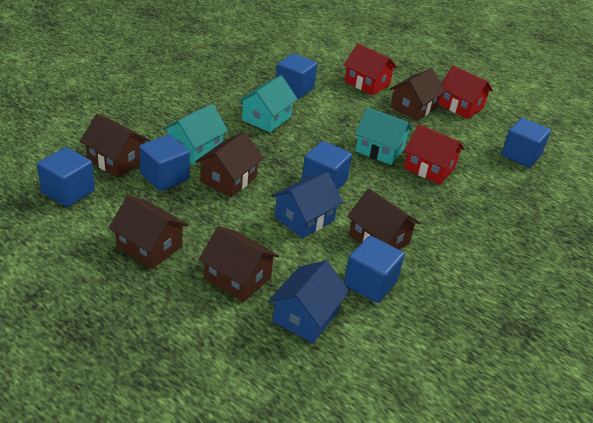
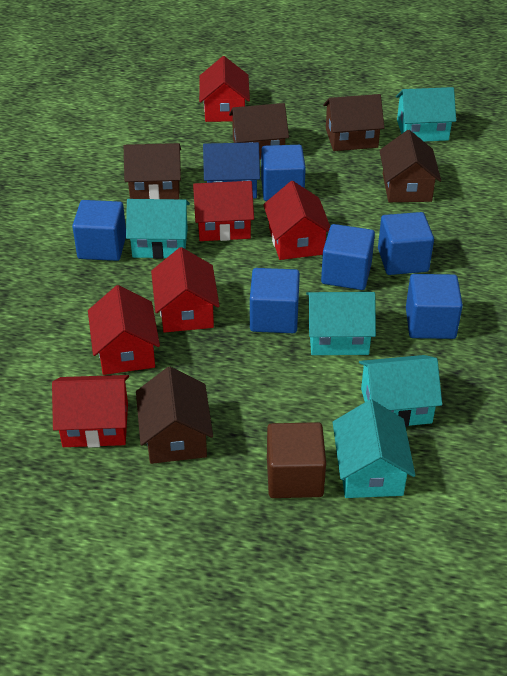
blue house: [268,260,349,343] [271,172,343,238] = 2 -> [203,142,260,199] = 1
brown cube: none = 0 -> [267,422,326,498] = 1
brown house: [80,114,150,178] [108,195,188,269] [195,132,264,197] [199,226,279,302] [347,189,420,250] [390,68,445,121] = 6 -> [124,143,181,199] [136,367,213,464] [229,103,289,159] [323,94,385,151] [379,130,441,202] = 5
red house: [344,44,397,95] [404,124,464,184] [438,66,493,119] = 3 -> [52,375,129,447] [88,285,160,375] [151,247,219,333] [193,181,254,241] [199,56,250,122] [263,181,330,260] = 6
turquoise house: [162,104,228,165] [238,75,298,132] [355,107,413,165] = 3 -> [126,199,190,259] [306,292,376,355] [333,399,415,498] [359,355,442,427] [396,87,456,142] = 5

